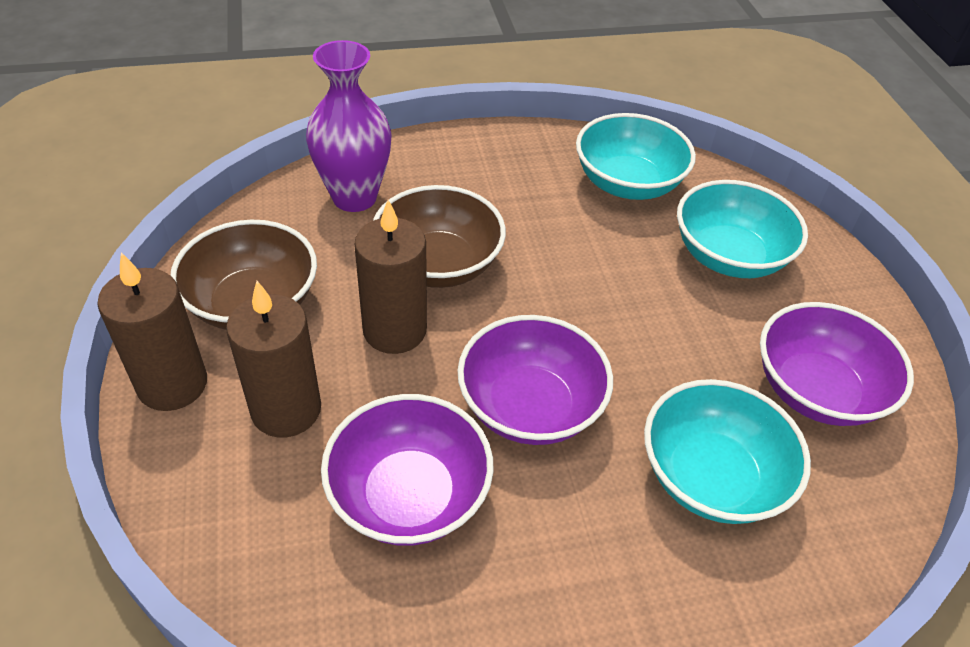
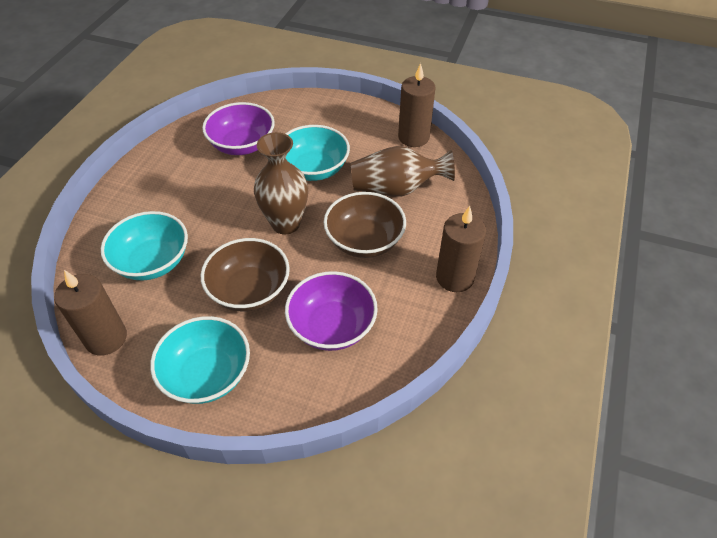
brown vase: none = 0 -> [254,132,308,235] [351,146,455,197] = 2
purple bowl: [321,394,494,546] [457,315,613,445] [760,302,914,426] = 3 -> [202,102,275,155] [285,271,378,351] = 2
purple vase: [306,40,392,212] = 1 -> none = 0

